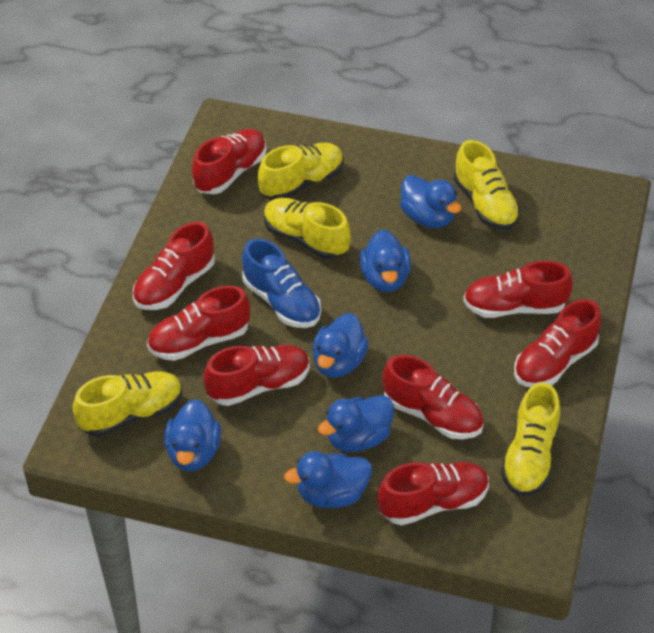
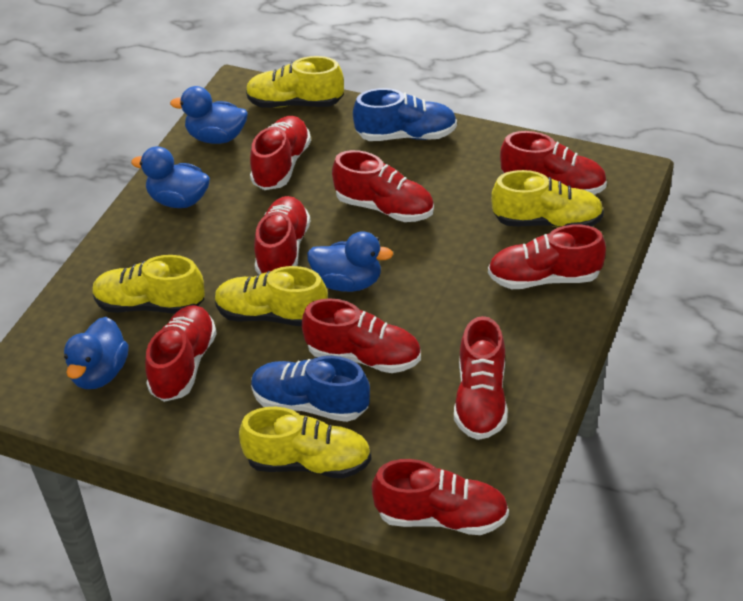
blue duck: [164,399,221,471] [284,451,372,508] [312,313,369,378] [318,395,394,452] [360,229,411,292] [400,175,461,228] = 6 -> [64,317,128,389] [131,146,210,208] [170,86,247,144] [307,231,393,292] = 4
blue shoe: [242,238,321,328] = 1 -> [251,356,370,422] [353,88,457,141] = 2
red shoe: [133,222,215,310] [147,286,250,361] [192,129,267,194] [203,345,310,406] [377,462,489,525] [382,355,484,439] [463,261,573,318] [514,299,601,387] = 8 -> [145,305,217,402] [250,116,311,190] [254,196,310,274] [302,298,421,373] [332,150,434,222] [372,459,509,535] [454,316,508,440] [488,225,606,289] [500,131,607,195] = 9

